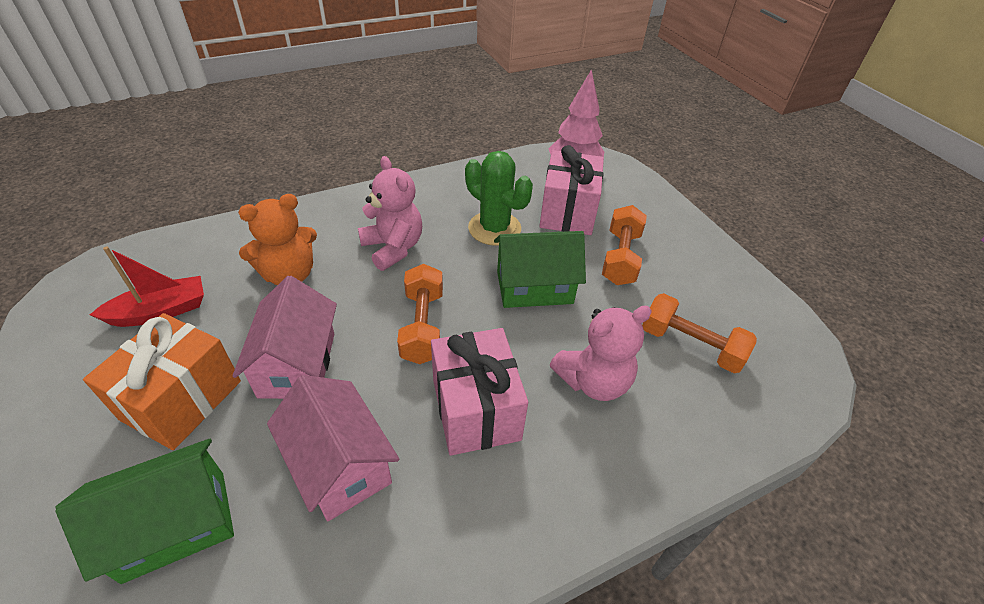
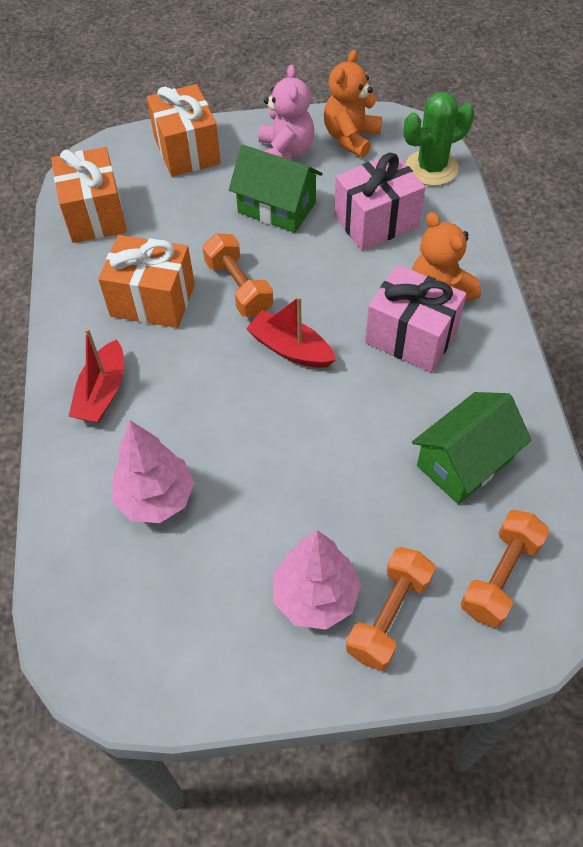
orange gift: [83,313,241,450] = 1 -> [51,147,127,243] [98,235,195,328] [147,84,221,177] = 3
orange teddy bear: [238,194,317,285] = 1 -> [324,50,382,158] [412,212,481,302] = 2
pink house: [232,276,337,399] [267,375,399,521] = 2 -> none = 0
pink teddy bear: [358,156,422,271] [550,306,652,401] = 2 -> [259,65,314,160] = 1
pink tree: [548,69,604,157] = 1 -> [112,420,194,523] [273,530,361,630] = 2
red boat: [90,246,204,327] = 1 -> [69,328,124,423] [246,296,336,368] = 2

